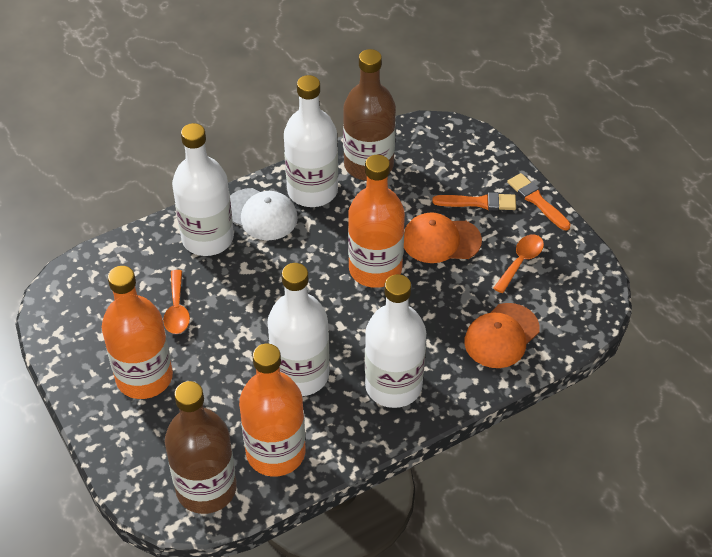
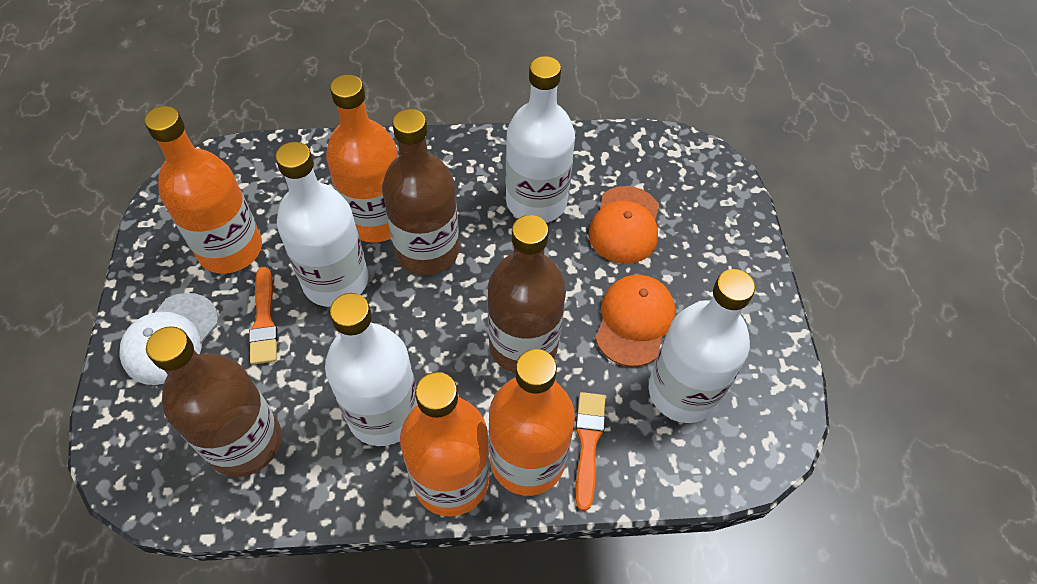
brown bottle: [165,381,237,514] [343,49,396,181] = 2 -> [146,326,282,477] [382,109,459,275] [488,215,566,373] = 3
orange bottle: [102,266,173,399] [239,344,306,476] [348,155,405,288] = 3 -> [144,106,262,274] [326,74,398,243] [400,372,490,517] [489,349,575,496] = 4
orange spoon: [163,270,190,334] [493,234,544,293] = 2 -> none = 0

